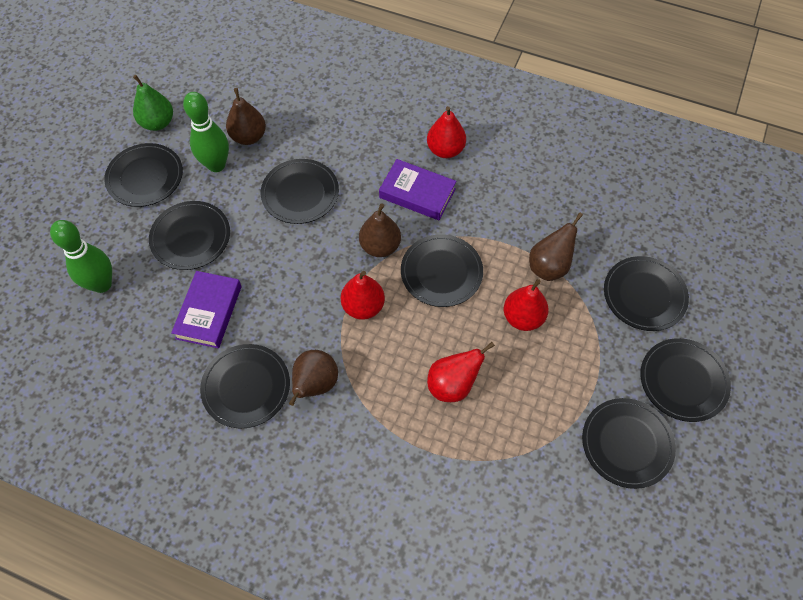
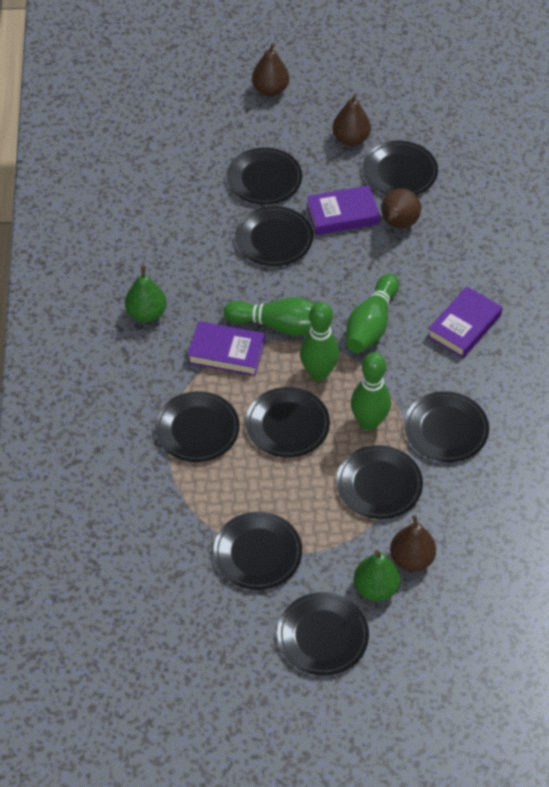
black plate: [104,143,183,207] [149,201,230,270] [200,344,290,428] [261,159,339,224] [401,234,483,307] [582,398,676,489] [604,256,689,331] [641,338,731,422] = 8 -> [155,391,240,462] [213,512,302,590] [227,147,302,204] [235,206,313,266] [246,387,330,458] [277,592,369,676] [336,445,423,519] [363,141,438,195] [404,391,489,462] = 9
green bowling pin: [50,220,112,293] [183,92,229,172] = 2 -> [224,297,315,336] [300,302,339,381] [346,274,399,353] [351,352,391,430] = 4
green pear: [133,75,173,131] = 1 -> [125,266,167,323] [354,550,400,601] = 2
purple book: [171,271,242,349] [379,159,456,220] = 2 -> [188,321,265,376] [307,185,380,235] [427,286,502,358] = 3
red pear: [341,271,385,320] [427,106,466,158] [427,342,495,402] [504,279,549,331] = 4 -> none = 0

